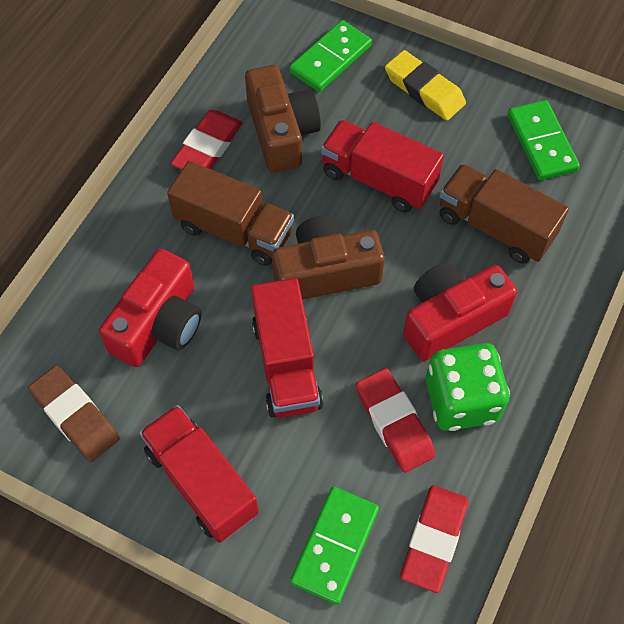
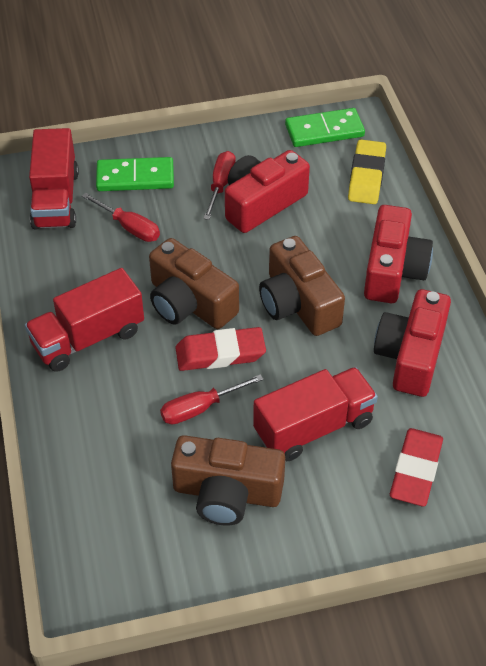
brown camera: [245,65,321,173] [272,216,385,300] = 2 -> [149,238,239,329] [171,435,285,526] [259,236,345,336] = 3
brown eraser: [28,366,120,462] = 1 -> none = 0
brown truck: [167,161,294,266] [439,164,569,264] = 2 -> none = 0
green dice: [426,343,510,431] = 1 -> none = 0
green domino: [289,20,372,92] [290,487,379,605] [508,100,580,180] = 3 -> [96,157,174,191] [285,108,365,147] = 2
red camera: [99,249,202,367] [403,262,517,361] = 2 -> [225,150,310,233] [364,205,433,303] [374,289,451,397] = 3
red eraser: [170,110,242,170] [356,368,435,473] [400,485,468,593] = 3 -> [175,327,266,371] [390,428,443,506] = 2
red screwdriver: none = 0 -> [82,193,160,242] [160,374,264,425] [203,151,236,220] = 3

